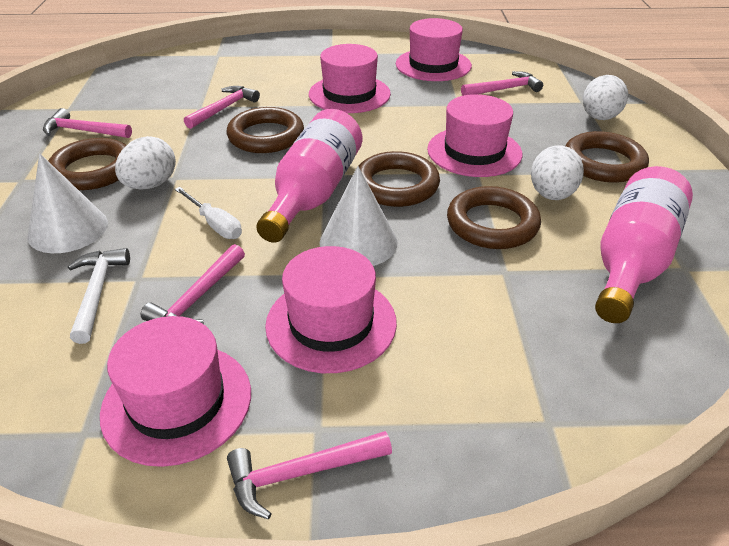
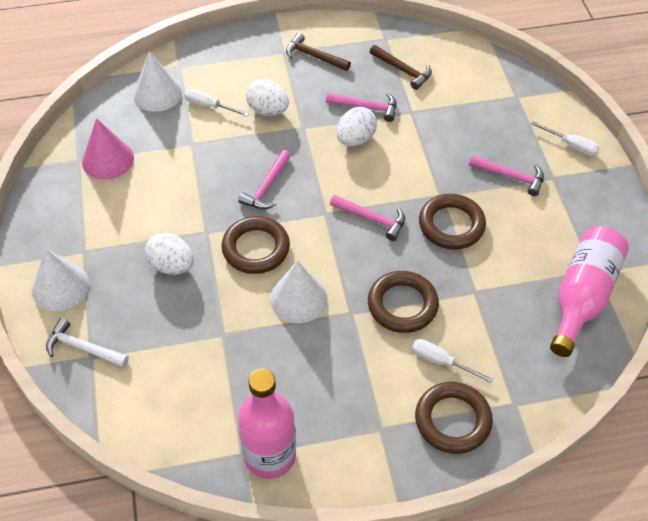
brown hammer: none = 0 -> [286,33,351,71] [370,45,432,90] = 2
brown ring: [48,138,127,190] [227,107,304,153] [359,151,440,207] [447,186,541,249] [565,131,649,183] = 5 -> [222,216,290,274] [368,271,439,333] [415,382,493,454] [419,194,486,249] = 4
pink cone: none = 0 -> [82,118,134,180] = 1
pink hammer: [43,108,132,138] [141,244,245,324] [184,86,260,129] [227,431,392,519] [461,71,543,96] = 5 -> [238,150,291,209] [326,93,397,122] [330,195,405,241] [469,155,544,196] = 4
pink hat: [100,316,251,467] [265,246,397,373] [309,44,391,113] [396,18,472,81] [427,94,522,177] = 5 -> none = 0
white cone: [27,153,108,253] [320,166,398,266] = 2 -> [31,249,89,311] [133,51,182,112] [270,260,327,323] = 3
white screwdriver: [175,187,242,239] = 1 -> [184,88,249,116] [412,339,493,383] [530,121,600,156] = 3

